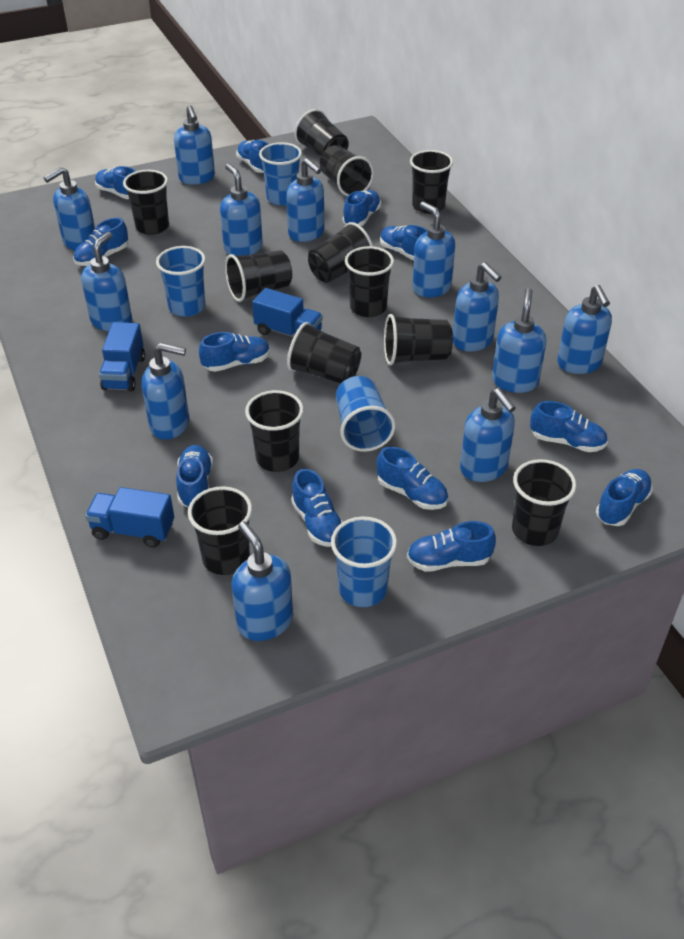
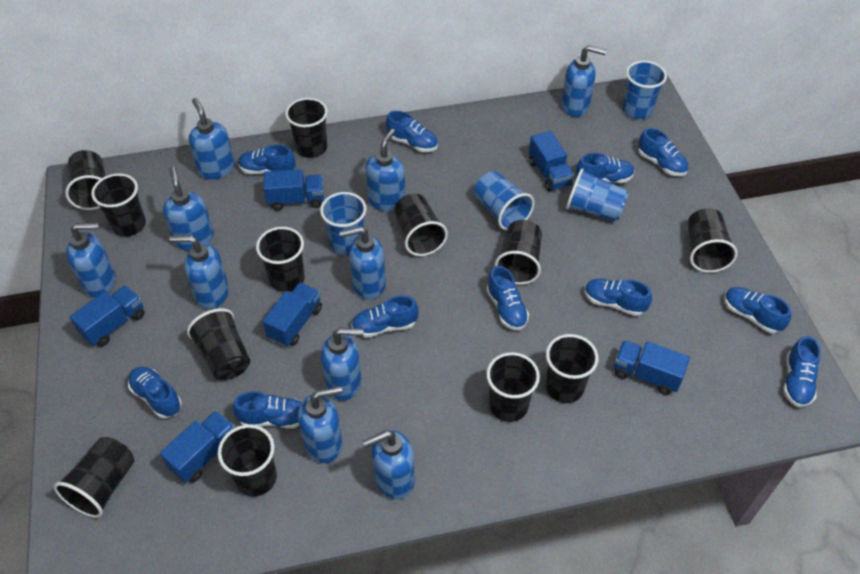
blue shoe: [73,218,128,266] [95,166,136,199] [176,445,213,507] [199,332,270,372] [236,140,269,173] [291,469,343,547] [343,190,381,226] [376,447,448,510] [380,225,428,261] [407,521,496,572] [530,401,608,452] [596,469,653,526] = 12 -> [128,367,181,418] [233,391,302,429] [238,145,296,174] [351,296,419,338] [386,111,438,152] [487,266,529,330] [576,153,635,183] [585,279,652,316] [638,128,688,176] [724,287,791,333] [783,336,821,407] = 11
blue soap dispenser: [44,167,95,251] [81,232,132,331] [142,343,189,440] [174,105,215,185] [220,164,263,256] [232,521,293,641] [286,158,325,242] [413,202,455,297] [453,262,501,352] [460,388,516,482] [492,288,546,393] [557,285,612,374] = 12 -> [66,223,116,297] [163,166,214,251] [169,235,229,309] [189,98,235,179] [298,386,343,463] [321,328,364,401] [339,226,386,300] [363,430,415,499] [366,129,405,212] [562,45,606,117] = 10
blue truck: [85,487,174,548] [99,322,145,392] [252,288,323,337] = 3 -> [70,285,145,347] [160,411,235,483] [262,282,322,347] [263,169,324,211] [529,131,574,192] [614,340,690,395] = 6

